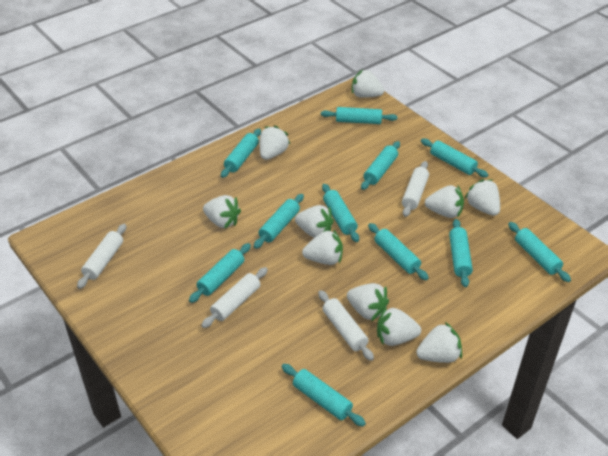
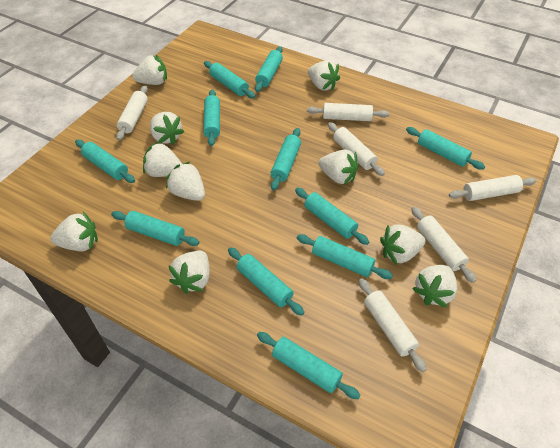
white rolling pin: [77,224,126,289] [201,267,268,328] [318,290,374,361] [402,161,429,217] = 4 -> [116,85,148,141] [307,103,389,121] [328,122,385,176] [359,278,427,372] [411,207,476,283] [449,175,537,201] = 6

